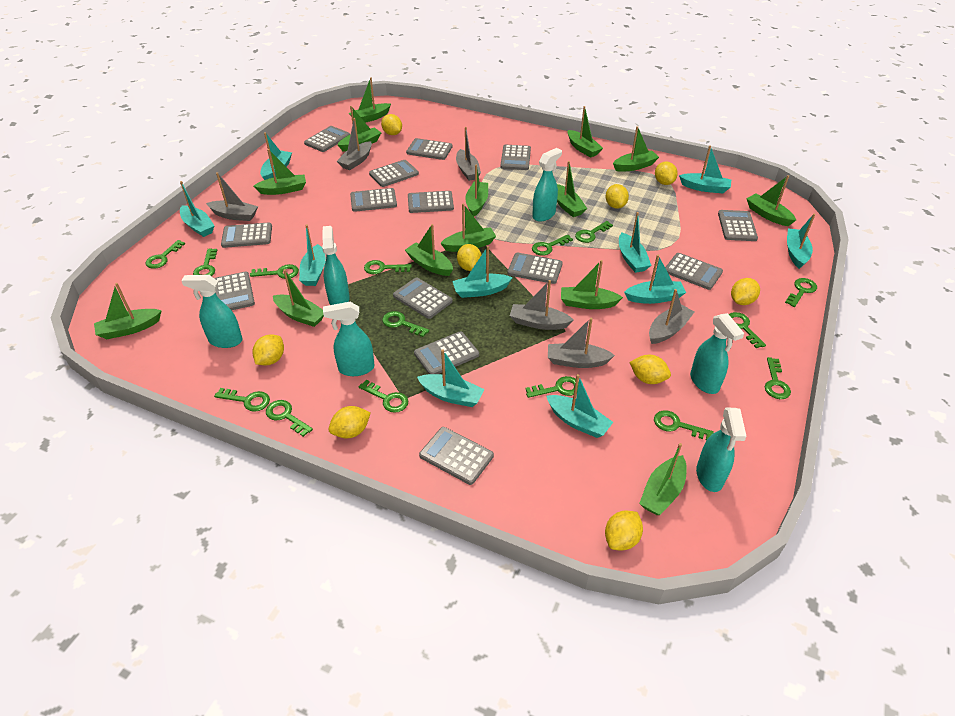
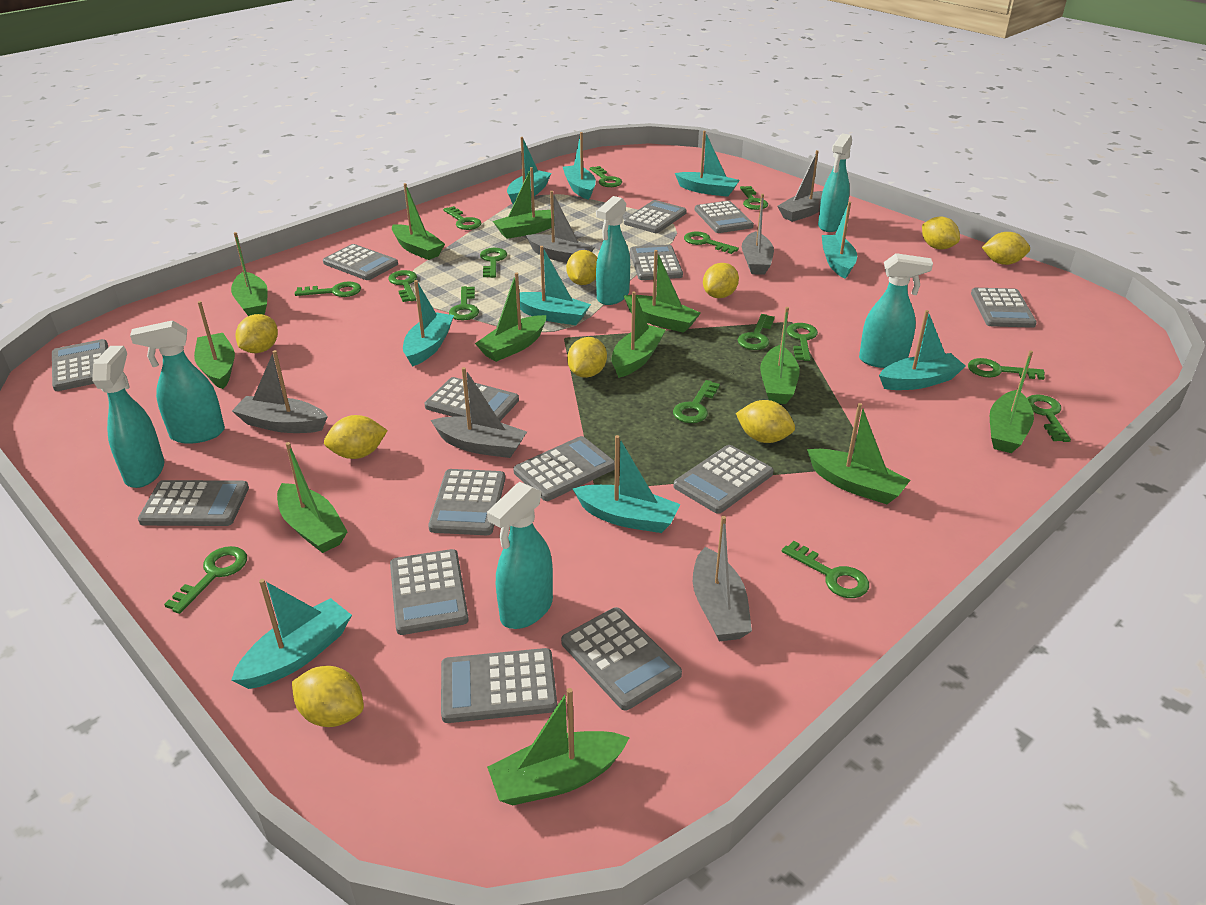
green boat: [94,283,162,339] [254,149,306,195] [273,269,324,327] [338,106,381,152] [349,77,391,123] [405,224,453,276] [440,204,496,252] [465,164,488,217] [557,161,587,217] [561,260,623,309] [568,106,603,158] [613,126,659,172] [639,443,687,515] [747,175,796,226] = 14 -> [194,301,235,389] [231,232,268,316] [277,442,348,553] [392,183,445,260] [475,273,546,362] [487,688,630,806] [493,167,551,239] [612,291,666,378] [623,250,701,333] [760,307,800,404] [807,403,910,504] [990,351,1034,453] = 12
turquoise boat: [180,181,214,237] [260,132,292,180] [299,225,326,286] [417,349,484,407] [452,246,513,298] [547,374,613,438] [619,212,652,273] [624,255,686,304] [679,145,731,193] [787,214,816,269] = 10 -> [231,579,352,689] [403,280,454,367] [507,137,551,204] [519,246,591,325] [563,132,596,200] [573,435,680,533] [675,131,740,197] [822,201,857,279] [879,310,966,390] = 9

